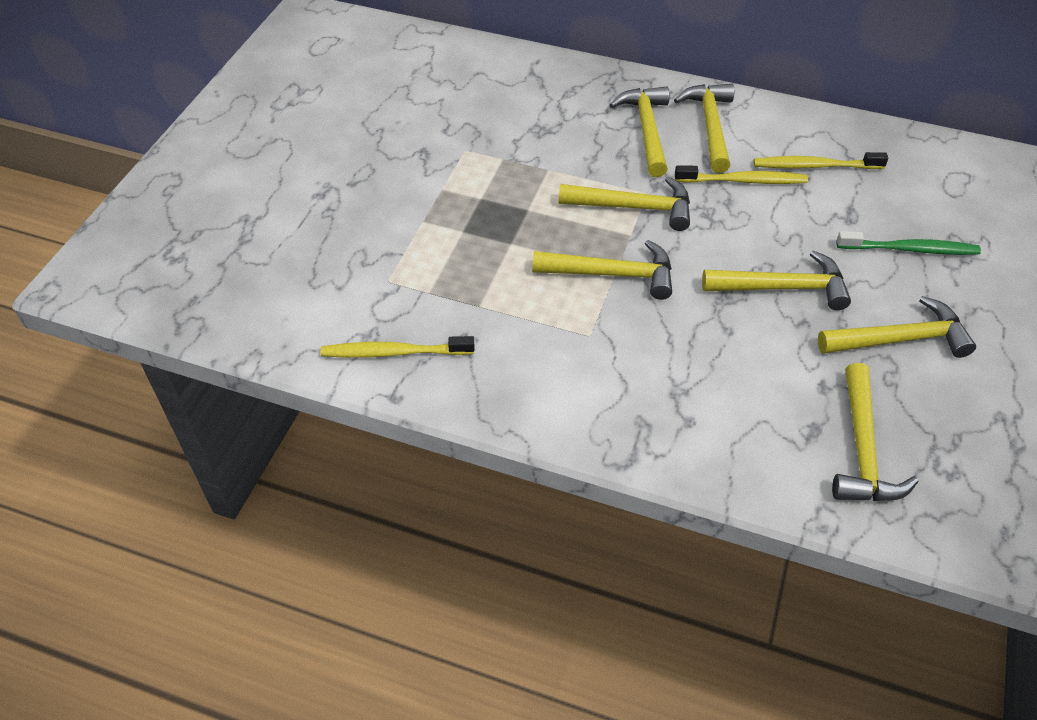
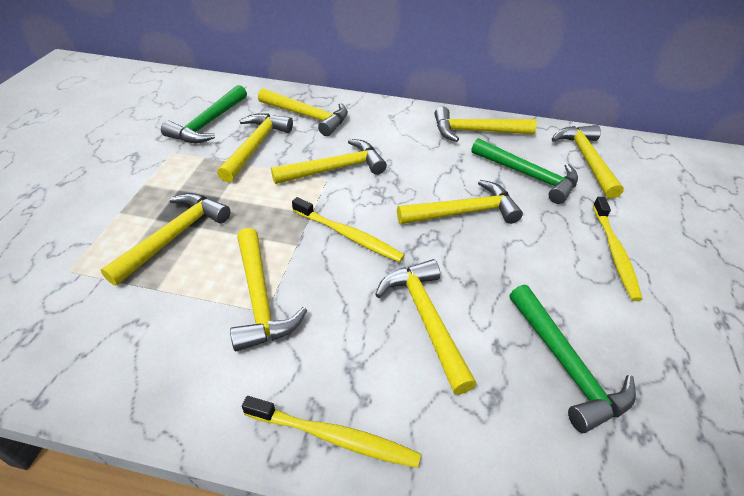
green hammer: none = 0 -> [161,85,247,143] [471,138,578,204] [509,284,636,433] = 3
green toothbrush: [836,231,981,255] = 1 -> none = 0
yellow hammer: [532,240,672,300] [559,176,690,231] [610,87,670,177] [674,84,734,173] [702,251,851,310] [818,296,976,358] [832,363,919,501] = 7 -> [100,193,231,286] [217,113,293,182] [230,228,307,351] [258,88,348,136] [271,139,387,184] [375,259,477,395] [397,180,523,224] [434,107,537,142] [552,125,624,199] = 9

